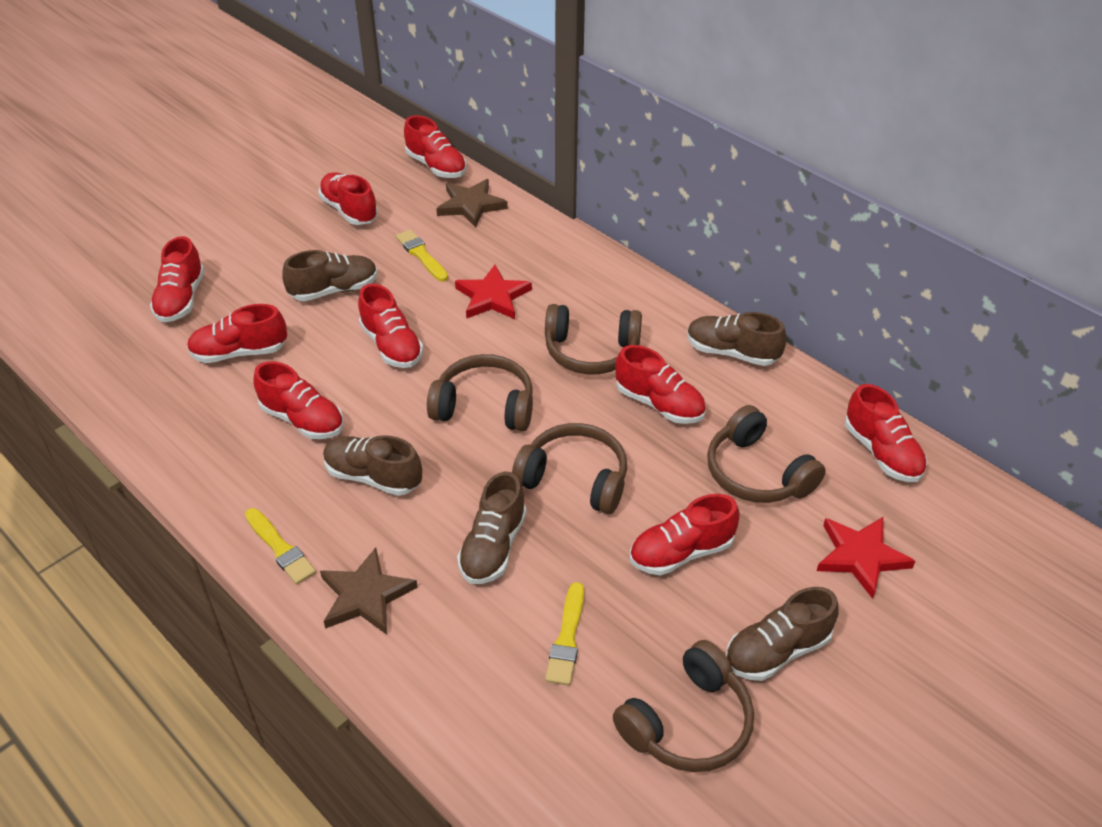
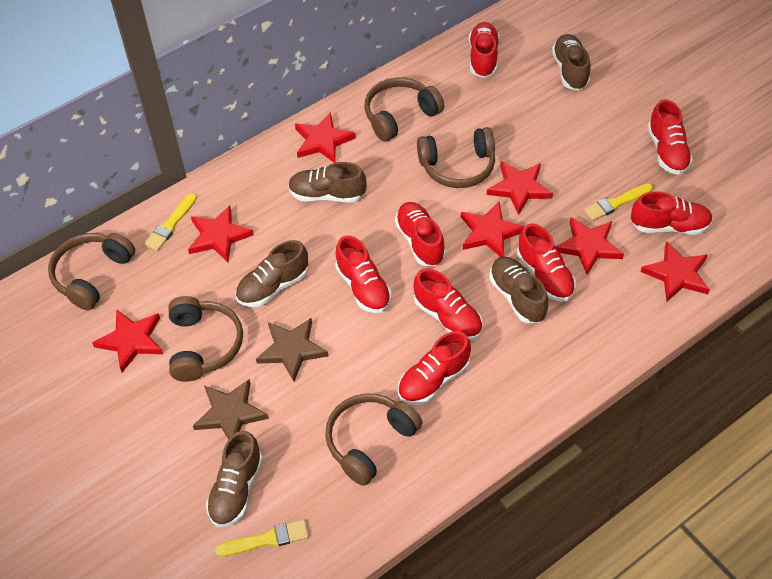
red shoe: [150,236,205,323] [187,304,287,363] [253,361,344,439] [318,172,378,225] [358,284,424,368] [404,115,467,178] [615,345,706,424] [630,494,740,575] [845,384,927,482] = 9 -> [335,235,392,313] [395,202,446,266] [398,331,471,405] [413,268,483,340] [469,22,499,78] [517,223,576,302] [631,191,713,235] [648,99,693,175] = 8
red star: [455,265,532,319] [817,517,915,599] = 2 -> [92,309,163,372] [188,205,254,262] [295,112,356,163] [461,202,525,257] [487,161,553,215] [555,217,624,275] [640,241,710,301] = 7

